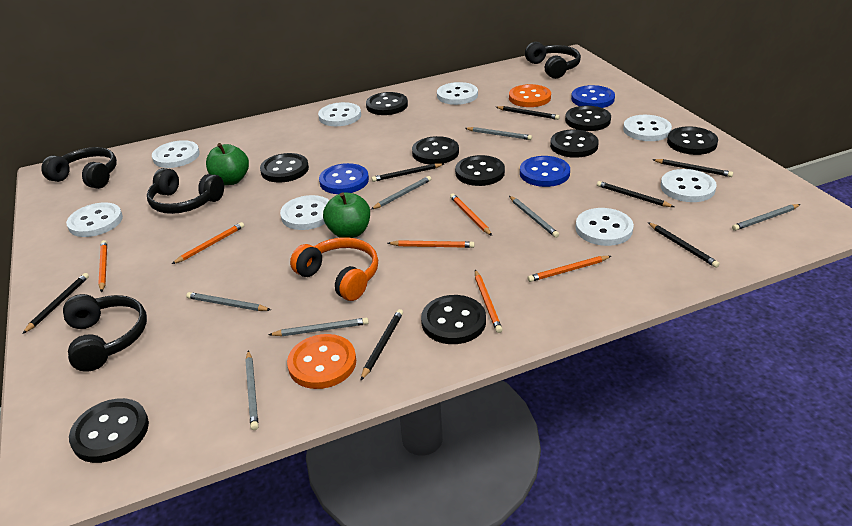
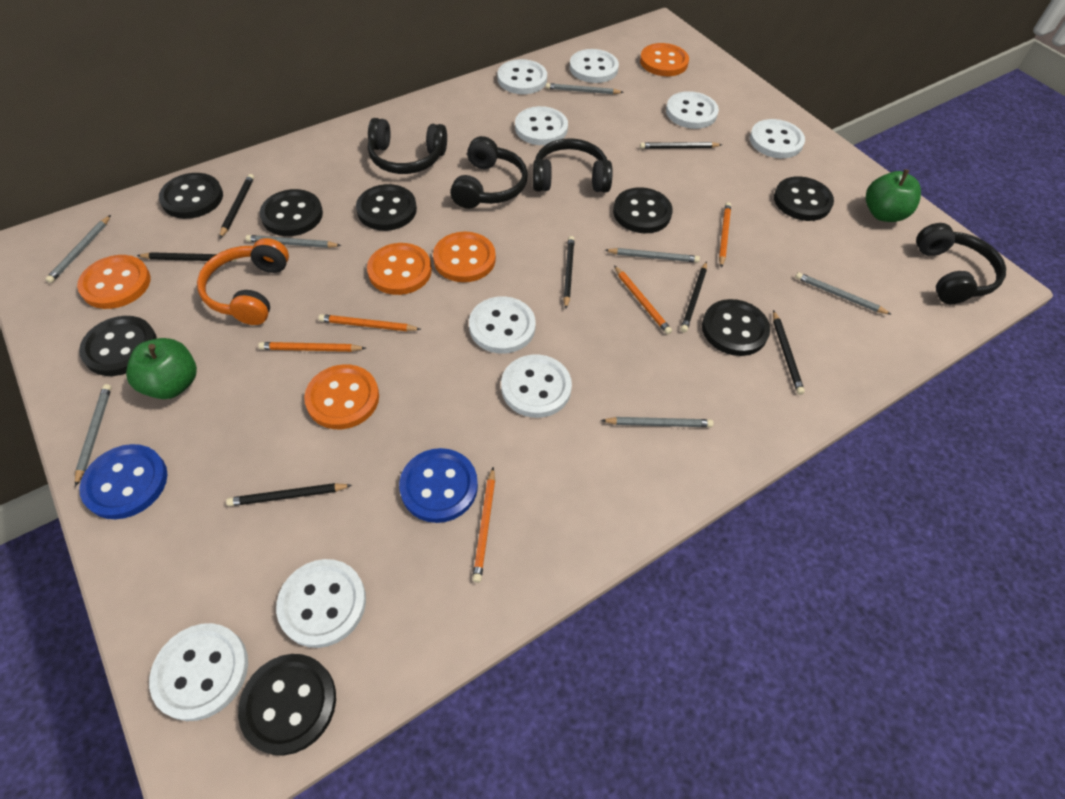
black button: [69,398,149,463] [260,153,309,183] [366,92,408,115] [412,136,459,165] [421,295,486,344] [455,155,505,186] [550,129,599,158] [565,106,611,131] [667,126,718,155] = 9 -> [79,316,157,376] [159,173,223,219] [238,654,336,755] [260,189,323,236] [356,184,417,231] [613,187,673,233] [702,299,770,356] [774,176,834,221] = 8
blue button: [319,163,369,194] [520,156,570,187] [571,85,615,108] = 3 -> [79,444,167,519] [399,448,478,523] = 2
orange button: [287,334,356,389] [509,84,551,107] = 2 -> [77,255,151,309] [304,364,379,429] [367,243,432,295] [433,231,496,282] [640,43,689,76] = 5
orange pencil: [98,240,107,292] [172,222,244,264] [388,240,475,248] [450,194,492,236] [475,270,503,333] [527,256,611,282] = 6 -> [258,342,366,352] [319,314,421,331] [472,467,495,583] [614,266,672,334] [719,202,731,268] = 5
white button: [66,202,123,237] [152,140,200,168] [280,195,329,230] [318,102,361,126] [437,82,478,105] [575,208,634,246] [623,115,672,141] [661,169,717,202] = 8 -> [149,623,248,721] [276,559,366,648] [469,296,536,354] [497,59,547,94] [501,354,572,418] [515,106,568,145] [569,49,619,83] [666,91,719,129] [750,119,805,158] = 9

